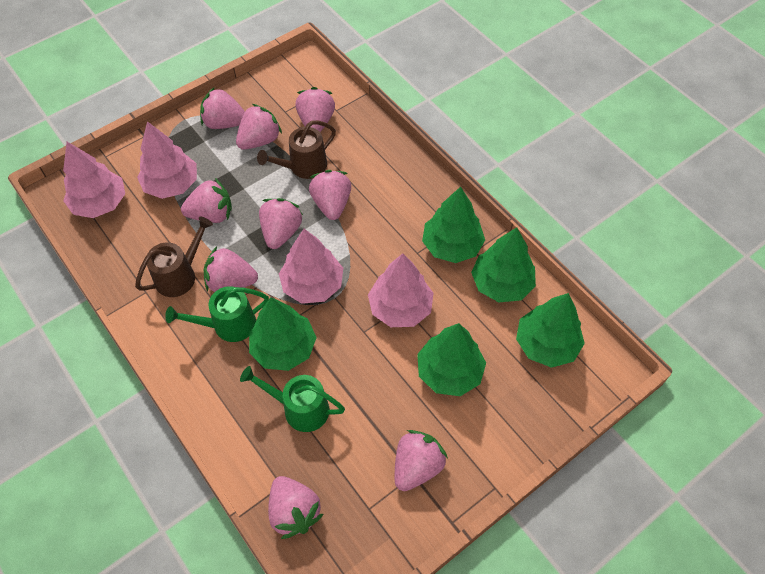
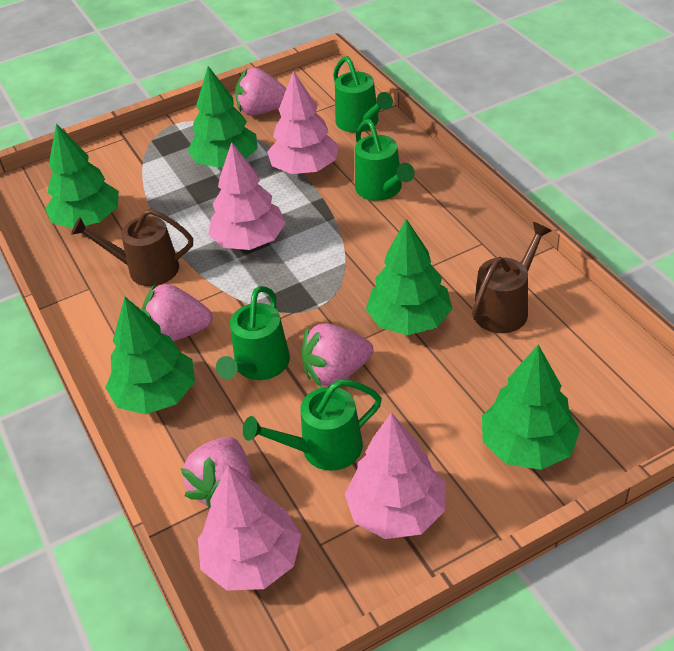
green watering can: [165,286,269,342] [240,366,345,432] = 2 -> [216,286,290,380] [243,379,382,471] [333,56,393,133] [355,119,415,201] = 4
pink strawberry: [181,178,232,223] [200,88,245,129] [204,246,258,292] [236,104,282,150] [259,198,303,249] [268,476,323,539] [296,87,335,132] [309,170,351,220] [395,430,448,491] = 9 -> [142,283,213,341] [181,437,251,508] [235,68,286,116] [301,323,374,388] = 4

